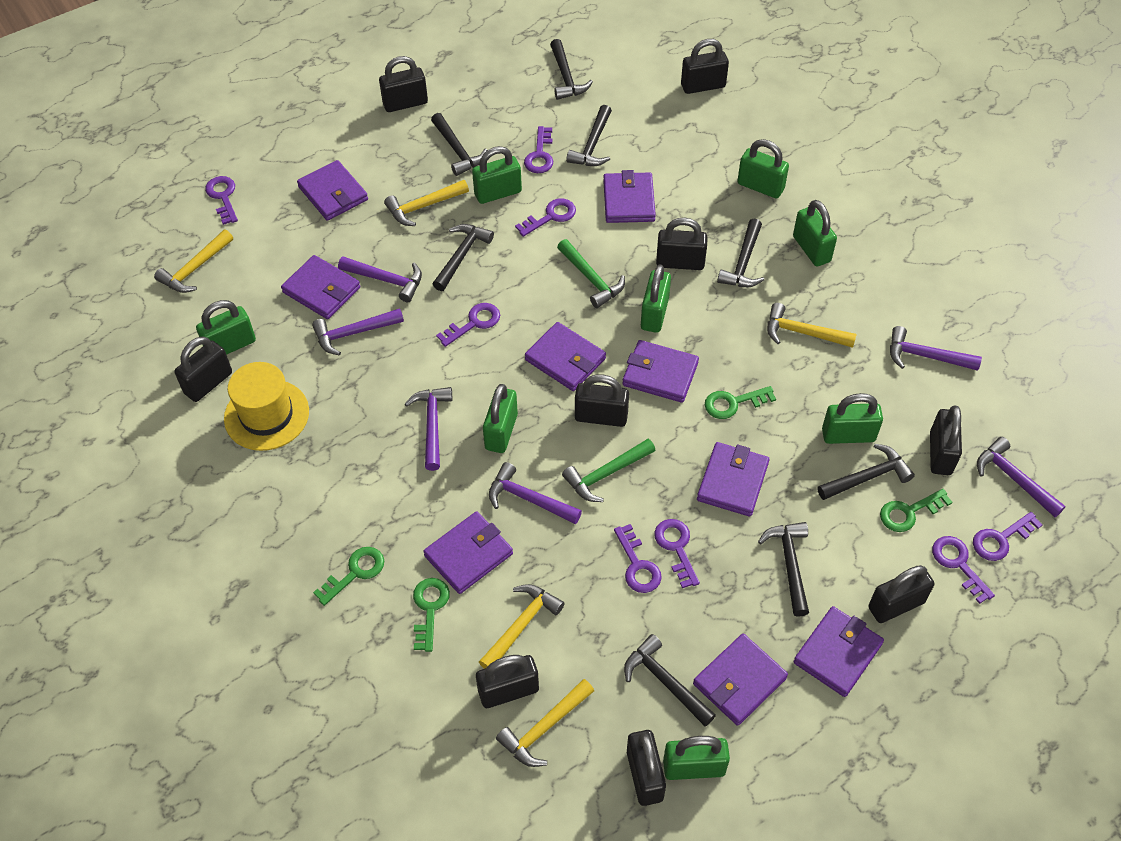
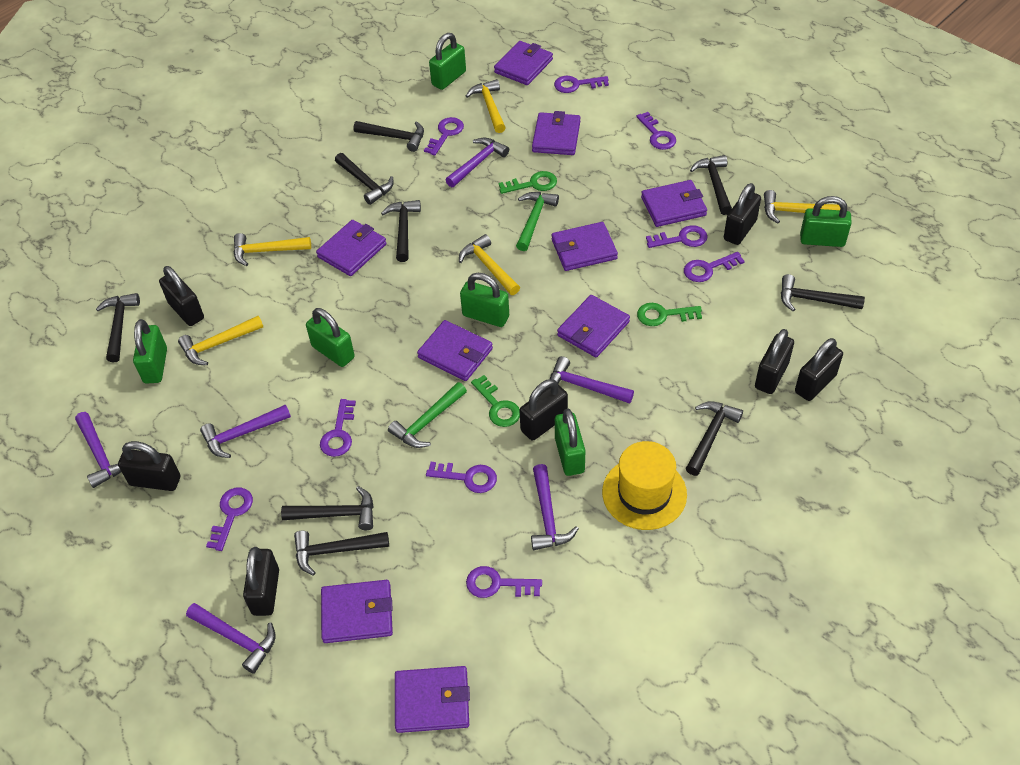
black hammer: [431,113,487,176] [433,224,494,291] [550,39,593,100] [566,105,612,166] [624,634,716,727] [717,219,764,287] [758,522,809,617] [818,444,915,500] = 8 -> [96,293,140,362] [281,486,374,530] [294,531,389,576] [335,153,394,205] [353,121,424,152] [381,200,421,262] [686,401,743,476] [690,155,732,215] [781,274,865,311] = 9
black padlock: [174,337,232,402] [379,56,428,112] [476,655,539,708] [575,374,629,427] [627,730,666,806] [656,218,708,270] [681,39,729,94] [869,565,934,623] [930,406,962,475] = 9 -> [118,441,180,491] [159,266,204,326] [243,547,279,616] [520,379,568,441] [724,183,761,245] [755,329,794,394] [795,338,843,401] = 7
green key: [313,547,384,606] [413,578,450,652] [705,386,776,419] [880,489,952,532] = 4 -> [471,375,520,427] [499,171,557,194] [637,303,702,326] = 3
green padlock: [196,300,256,355] [472,146,522,204] [483,384,518,453] [641,264,671,333] [663,736,730,780] [737,139,789,199] [793,200,837,266] [822,393,883,444] = 8 -> [133,319,167,384] [306,308,355,367] [429,33,466,90] [460,273,509,327] [555,409,586,476] [800,196,852,247] = 6
purple key: [205,176,238,225] [436,303,500,347] [515,199,576,237] [524,126,553,173] [614,524,662,593] [654,519,700,588] [932,536,995,604] [973,512,1042,561] = 8 -> [206,487,253,551] [320,399,356,457] [424,117,464,156] [426,462,497,493] [466,566,542,598] [554,76,609,93] [636,112,676,150] [646,225,708,248] [684,252,745,282] = 9

